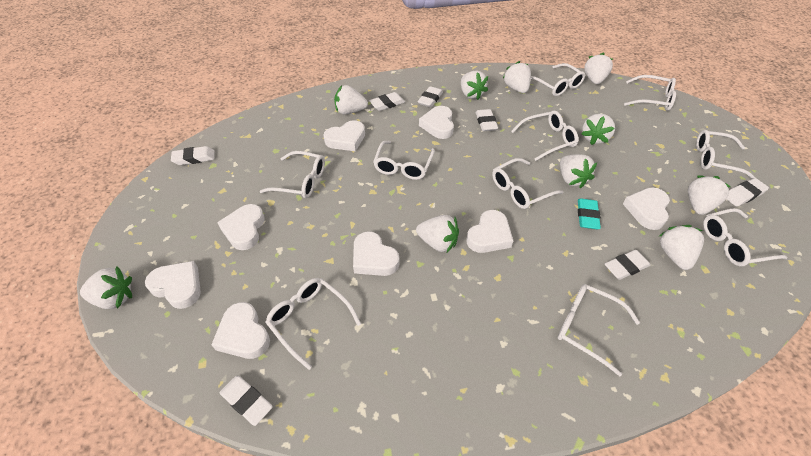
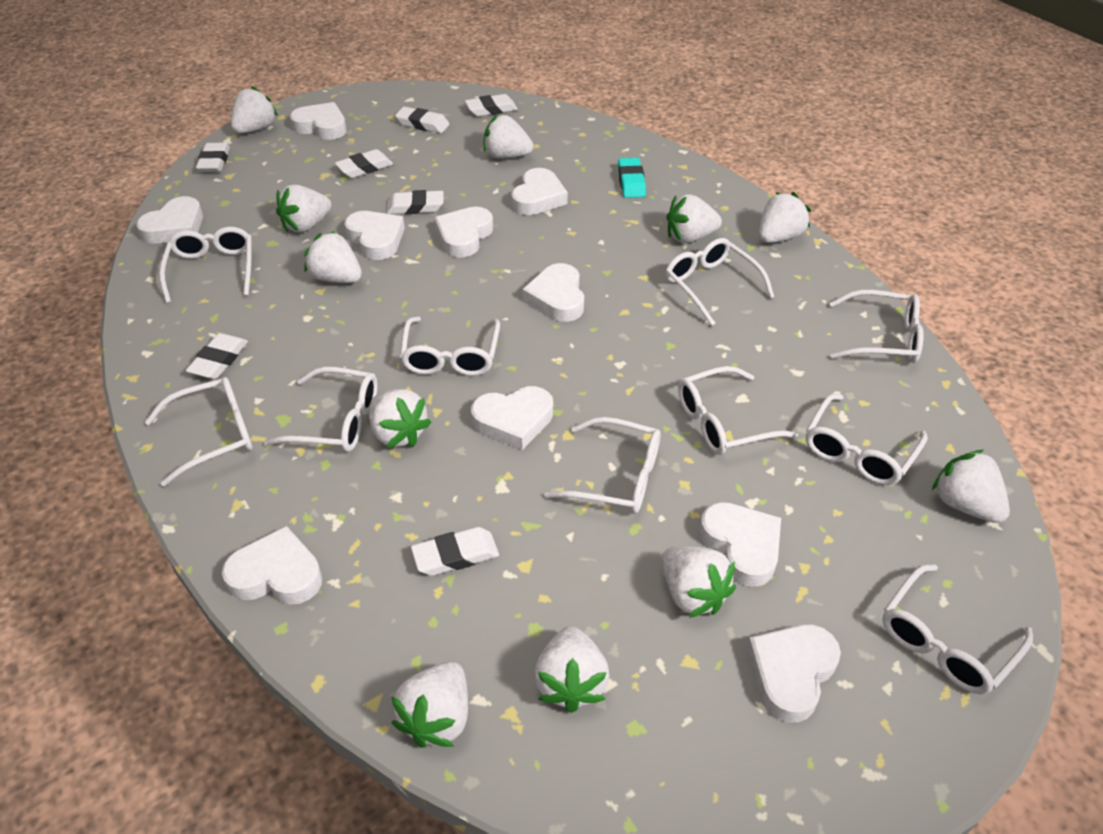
white heart: [145,261,201,309] [211,302,270,359] [217,204,265,250] [323,120,365,151] [353,231,399,276] [419,106,454,139] [466,210,513,253] [623,187,670,230] = 8 -> [136,196,203,244] [222,526,322,605] [290,102,347,140] [344,211,405,260] [434,207,493,258] [471,386,553,450] [511,168,568,215] [522,263,584,322] [699,502,781,587] [746,624,841,723] = 10
white strawberry: [80,267,132,309] [334,85,368,114] [416,215,459,252] [461,71,488,100] [503,61,531,93] [560,154,597,188] [581,114,615,145] [584,53,613,84] [659,225,704,270] [688,176,731,215] = 10 -> [231,86,278,133] [276,185,331,232] [305,231,362,283] [369,389,432,448] [392,662,468,748] [484,115,534,158] [534,626,609,713] [662,546,736,618] [666,194,722,243] [759,192,811,243] [932,450,1010,523] = 11

